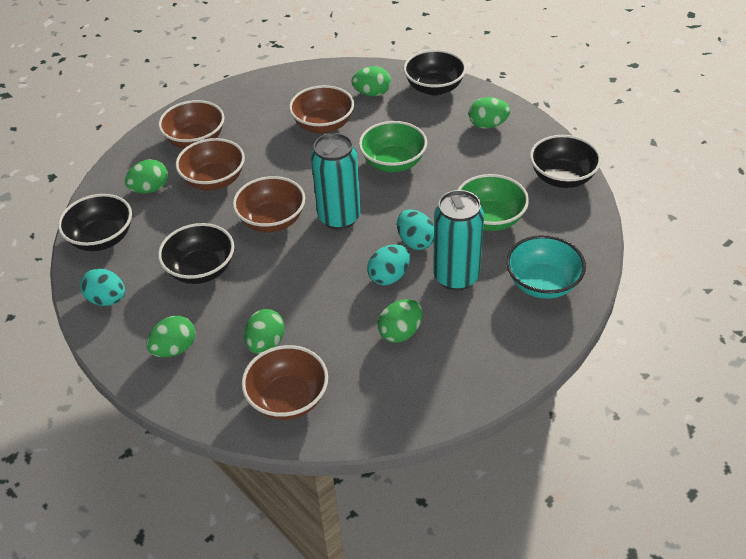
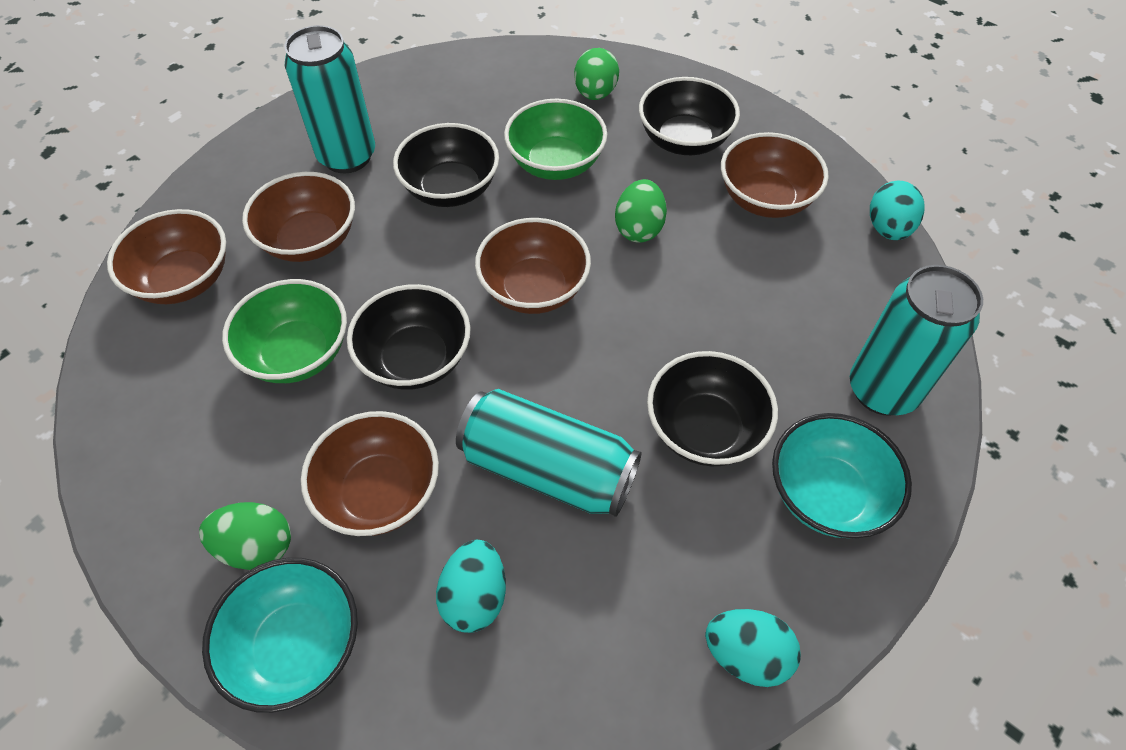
green egg: [125,159,168,193] [147,316,196,357] [244,309,285,354] [351,66,391,96] [378,299,423,343] [469,97,510,129] = 6 -> [199,502,291,570] [574,48,619,100] [615,179,667,243] = 3
turquoise bowl: [506,235,586,299] = 1 -> [202,558,358,713] [772,413,912,539] = 2
turquoise can: [311,133,361,230] [433,190,484,291] = 2 -> [284,25,375,173] [456,389,642,517] [850,265,983,416] = 3

